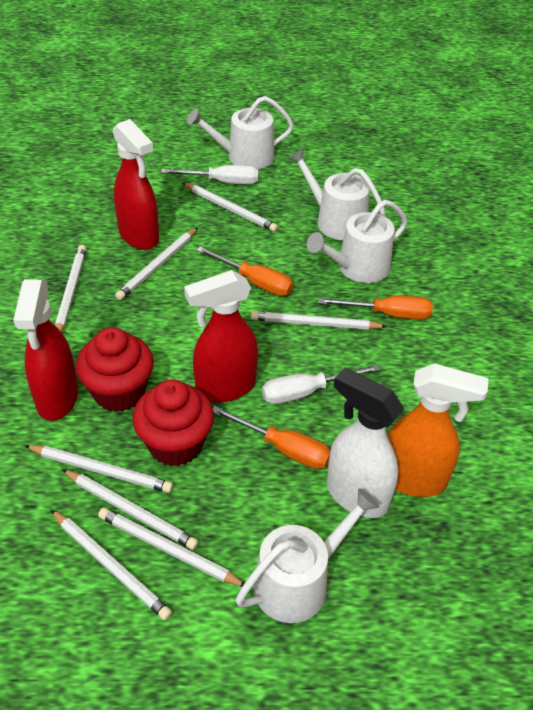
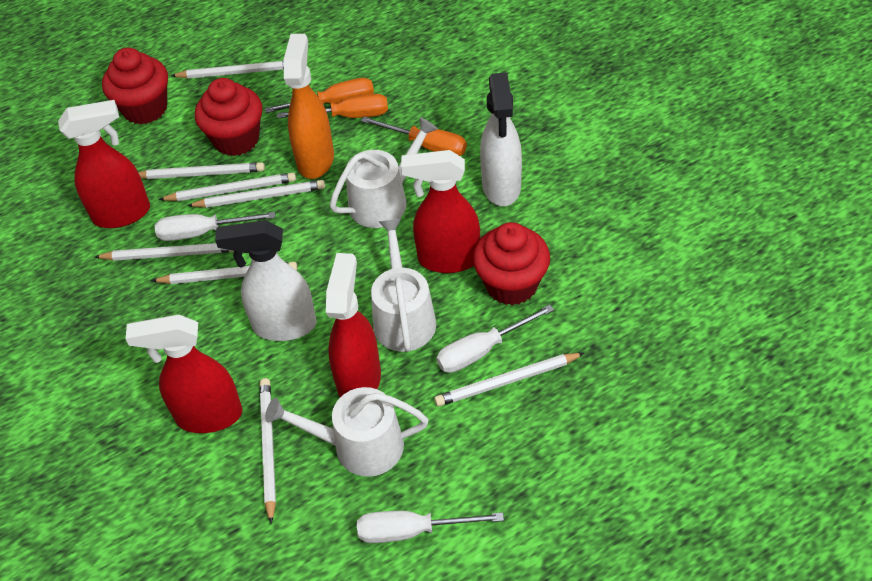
red cupcake: [76,327,154,412] [132,379,214,466] = 2 -> [102,48,168,124] [195,78,262,156] [473,222,550,305] = 3
red spray bottle: [13,279,78,421] [113,119,159,250] [184,270,258,403] = 3 -> [58,100,150,228] [126,314,242,433] [326,253,381,397] [401,150,480,273] = 4
white screwdriver: [161,165,258,184] [262,364,381,404] = 2 -> [155,212,275,241] [357,511,504,543] [436,304,554,373] = 3
white spray bottle: [327,368,404,518] = 1 -> [215,220,317,341] [480,72,522,206] = 2
white watering can: [187,96,294,169] [236,488,379,623] [289,148,386,240] [307,200,407,283] = 4 -> [265,387,428,477] [330,117,438,228] [371,219,436,352] = 3

